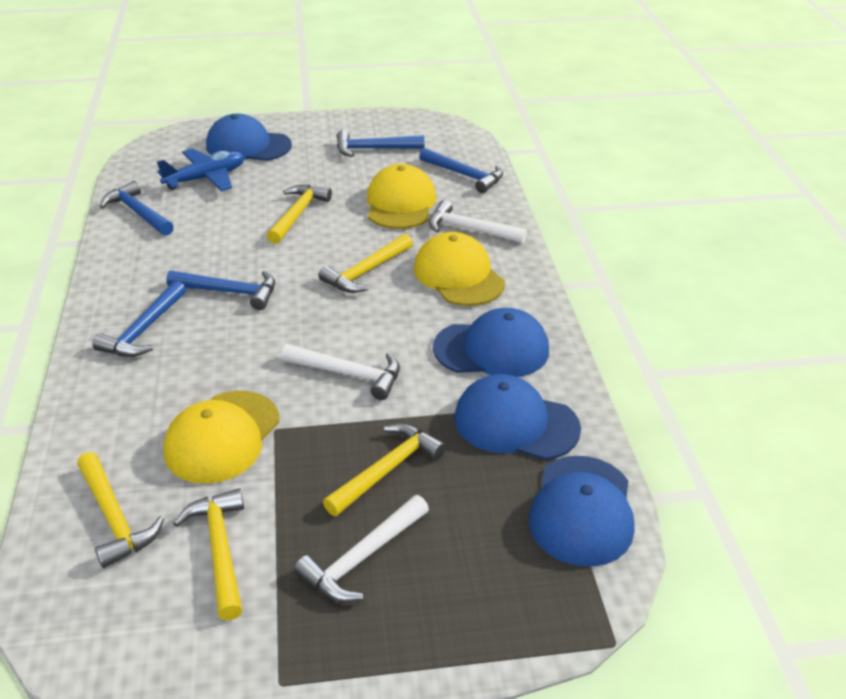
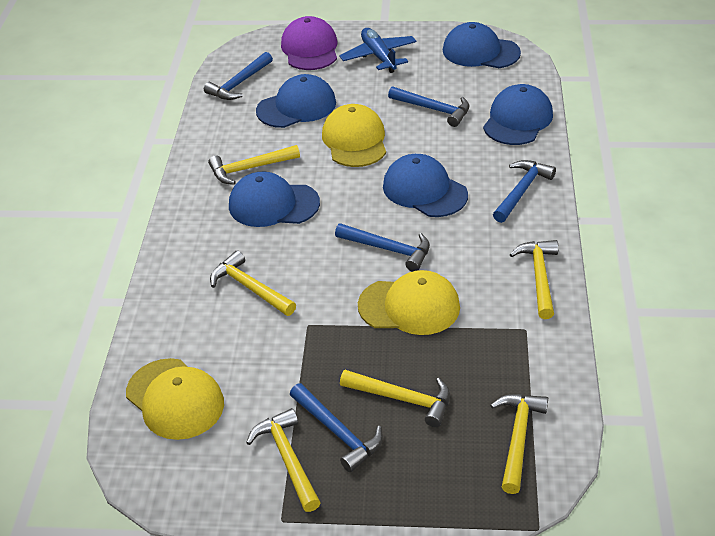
blue cap: [206,114,292,161] [433,308,549,377] [454,374,581,460] [528,456,635,567] = 4 -> [229,172,320,227] [256,74,336,128] [383,154,468,217] [443,22,521,68] [483,84,553,145] = 5
purple cap: none = 0 -> [281,16,337,70] = 1
white hammer: [281,344,400,400] [294,495,429,602] [428,200,527,243] = 3 -> none = 0
yellow hammer: [77,452,164,568] [173,488,244,620] [267,185,332,244] [318,234,413,293] [323,423,446,516] = 5 -> [208,145,300,185] [210,251,296,316] [246,408,321,512] [340,370,450,427] [490,394,548,494] [510,240,558,319] = 6

